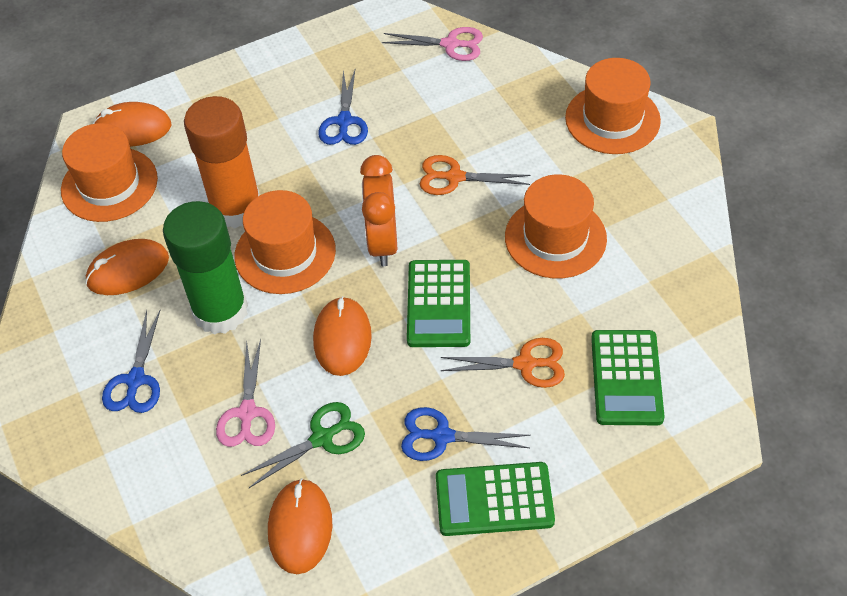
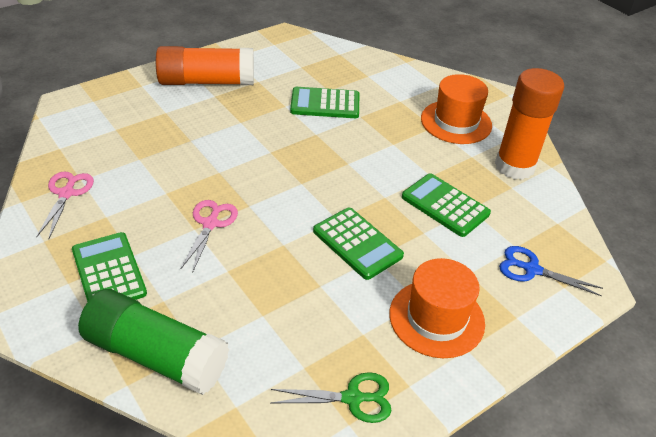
blue scissors: [102,310,160,413] [318,70,368,145] [401,407,531,461] = 3 -> [499,246,603,296] = 1
green calculator: [407,260,470,347] [436,462,555,536] [591,330,665,425] = 3 -> [72,232,147,302] [290,87,359,118] [313,208,404,280] [402,173,491,237] = 4
orange clock: [360,155,397,266] = 1 -> none = 0
orange glue stick: [184,96,260,228] = 1 -> [156,46,254,85] [495,68,564,180] = 2
orange hat: [61,123,158,222] [234,190,336,294] [505,174,607,278] [565,58,661,154] = 4 -> [389,258,485,358] [421,74,492,144] = 2
orange mouse: [85,239,169,295] [93,102,172,147] [268,479,332,574] [313,296,372,376] = 4 -> none = 0
orange scissors: [420,155,531,195] [441,338,565,388] = 2 -> none = 0

